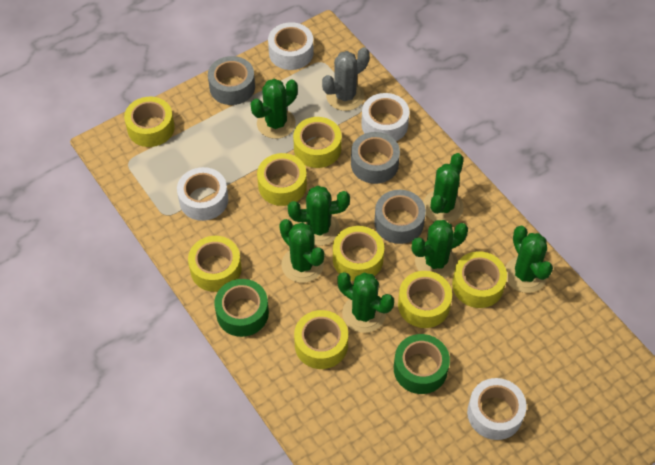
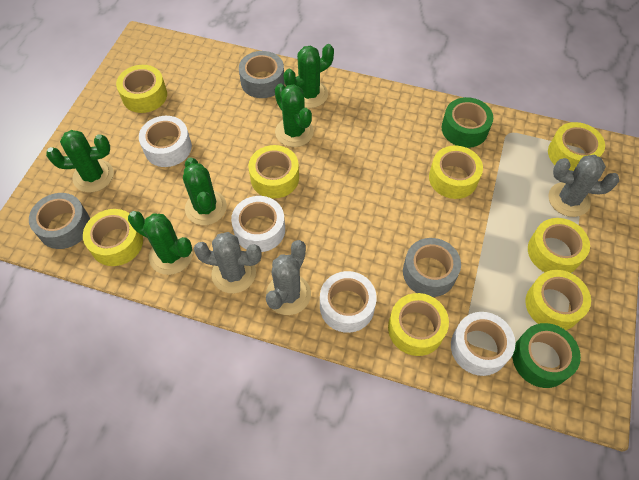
green cactus: [250,79,298,139] [279,219,325,283] [288,186,350,246] [337,272,394,333] [412,220,468,278] [423,153,464,223] [505,226,553,293] = 7 -> [46,130,114,192] [128,211,193,275] [183,157,227,225] [274,83,314,147] [284,44,334,108] = 5
grey cactus: [322,47,370,111] = 1 -> [194,232,262,293] [266,240,311,315] [548,155,619,217] = 3

